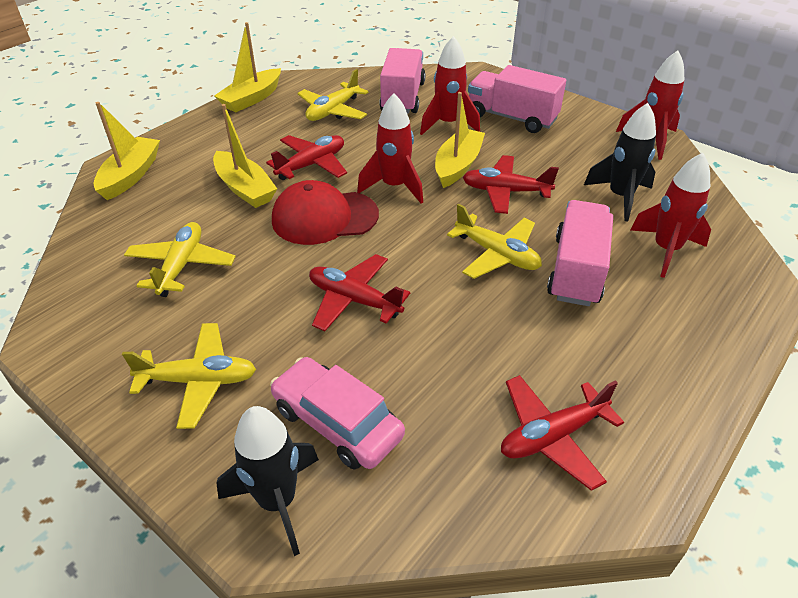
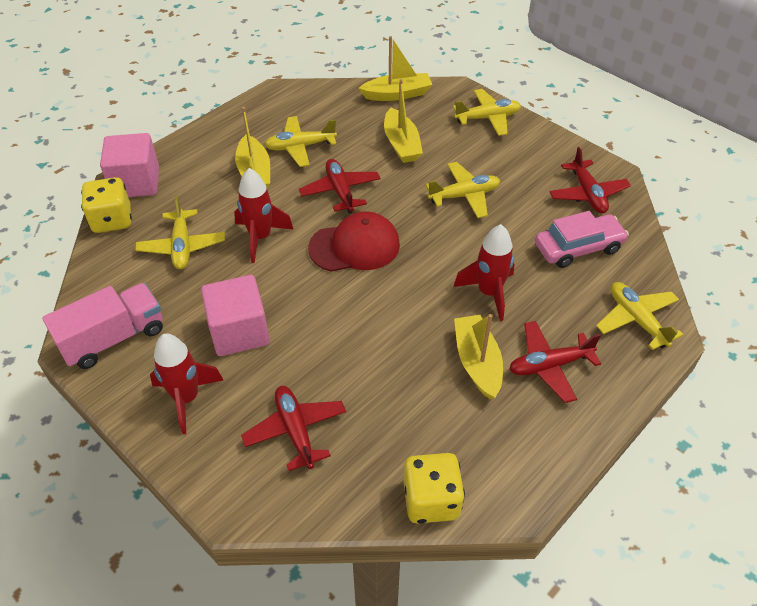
black rocket: [216,406,319,556] [584,103,656,221] = 2 -> none = 0
pink cube: none = 0 -> [100,133,159,197] [201,275,270,356] = 2
pink truck: [379,48,426,114] [468,65,566,133] [547,200,613,306] = 3 -> [42,283,163,369] = 1
red rocket: [357,94,423,204] [420,36,480,135] [616,50,684,160] [630,153,711,278] = 4 -> [150,334,224,434] [234,168,294,263] [453,224,515,321] = 3
yellow dice: none = 0 -> [81,177,132,233] [404,453,465,524] = 2
yellow plane: [122,323,256,429] [124,222,236,297] [297,69,369,121] [447,203,542,279] = 4 -> [135,196,225,269] [264,116,337,167] [426,162,500,218] [453,89,521,136] [596,282,683,350] = 5

